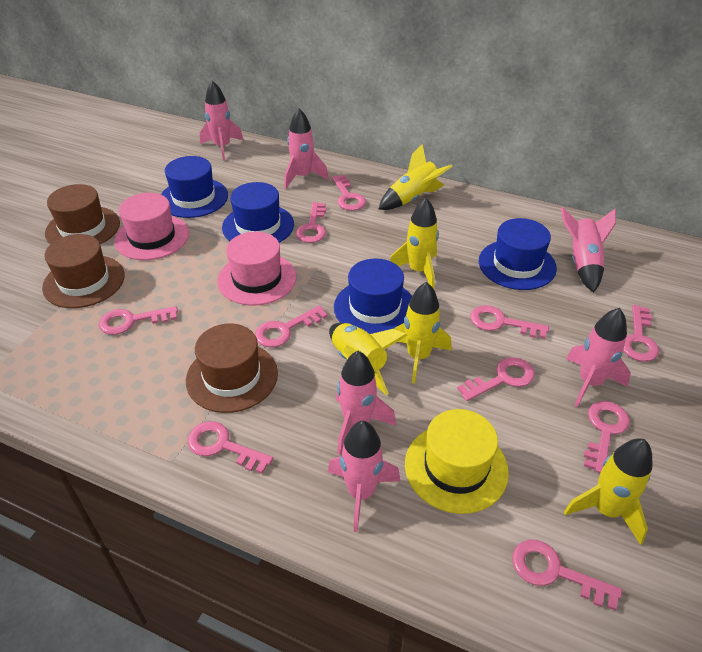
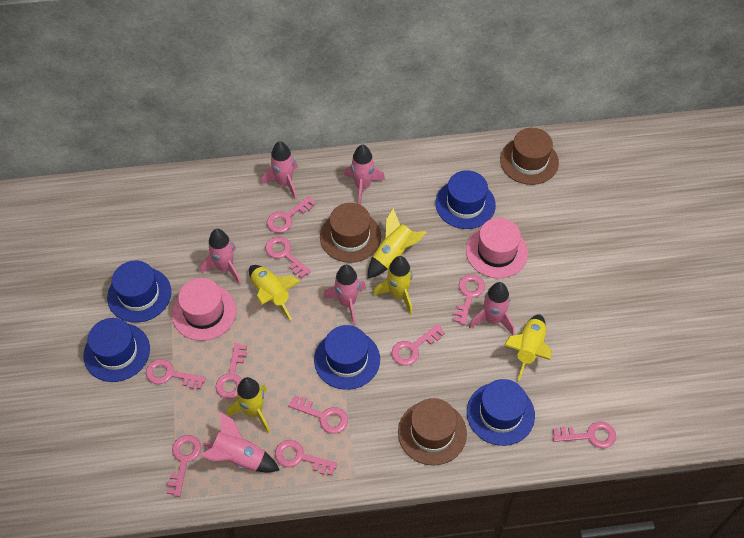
blue hat: [161,156,228,218] [222,182,294,243] [334,258,412,334] [479,218,557,290] = 4 -> [83,318,150,382] [107,260,171,323] [314,325,380,390] [435,170,496,229] [467,379,535,446] = 5
yellow hat: [405,409,509,514] = 1 -> none = 0

